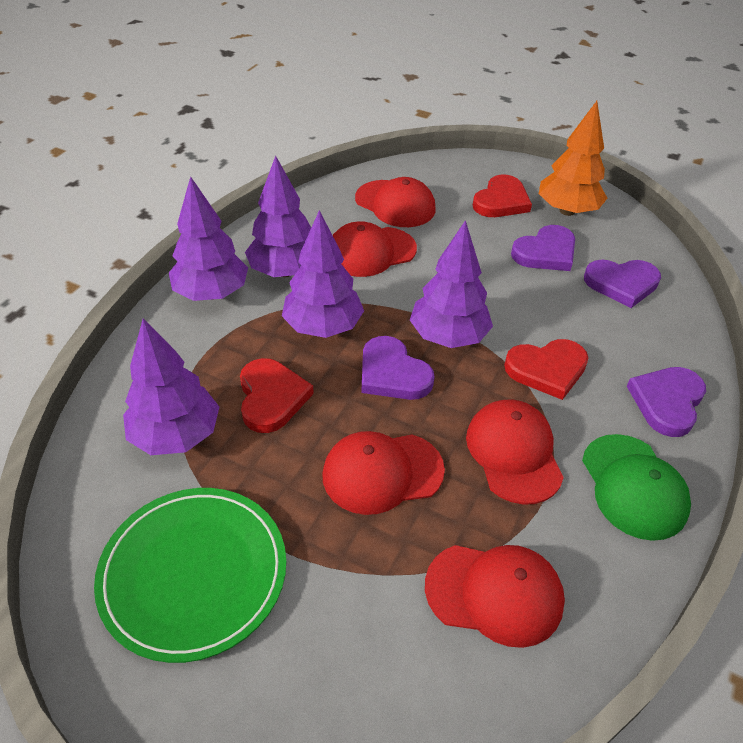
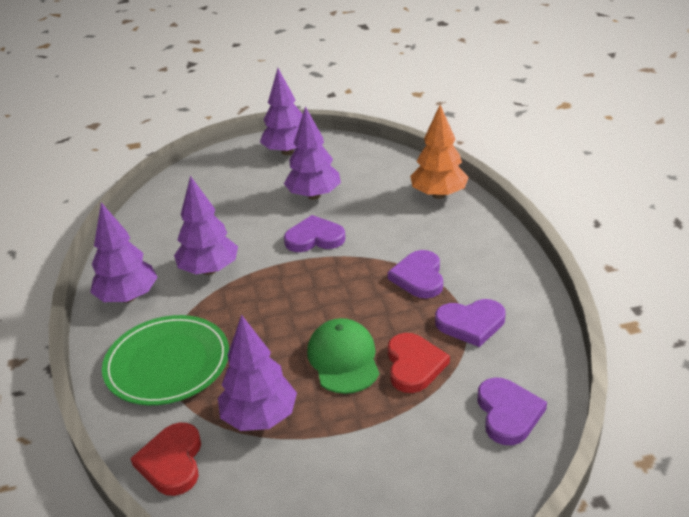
red cap: [322,431,445,515] [333,221,417,277] [355,177,436,227] [425,545,565,648] [466,400,564,505] = 5 -> none = 0
red heart: [240,358,314,433] [473,174,532,217] [504,339,588,400] = 3 -> [130,423,201,496] [388,333,450,393] = 2

